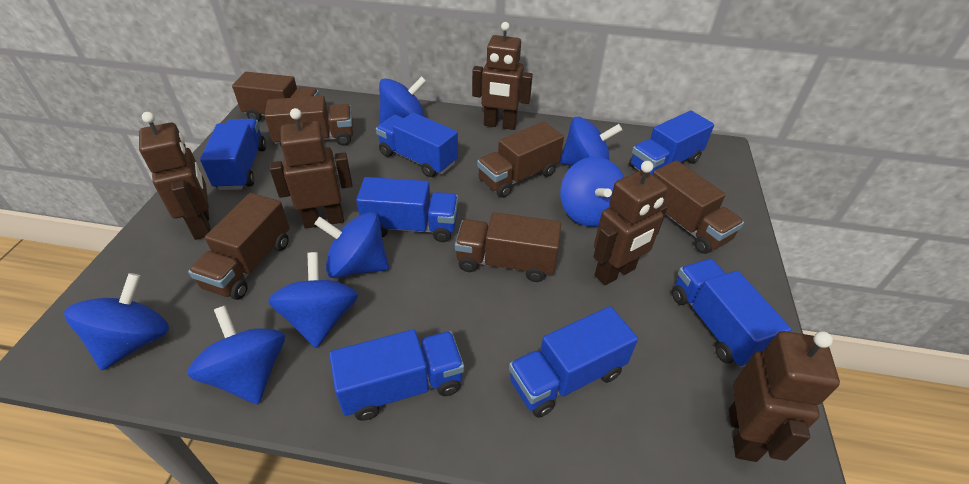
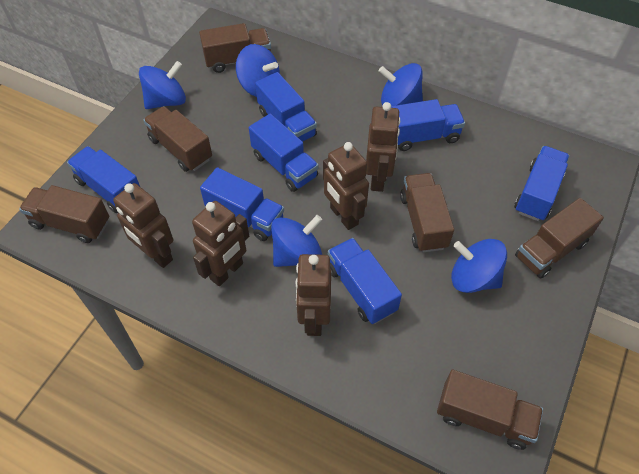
blue spinning top: [64,273,169,370] [187,306,285,404] [268,252,358,348] [314,212,389,278] [379,76,426,124] [559,117,622,166] [560,157,624,227] = 7 -> [139,61,186,109] [236,44,280,97] [271,215,322,267] [379,63,423,106] [451,239,507,293] = 5

